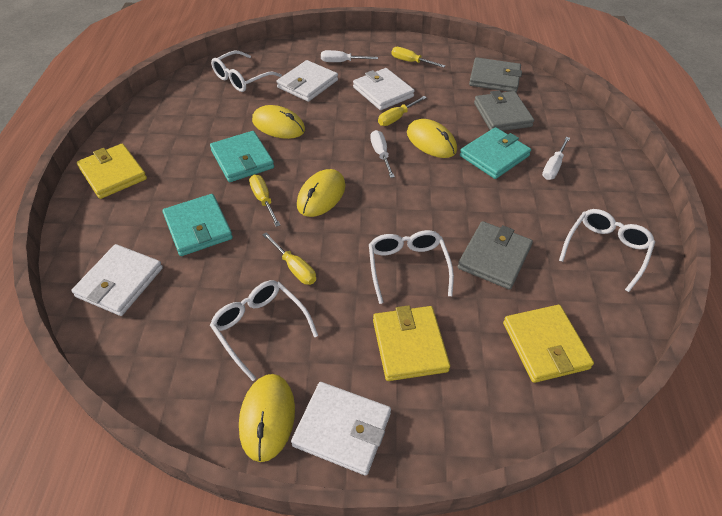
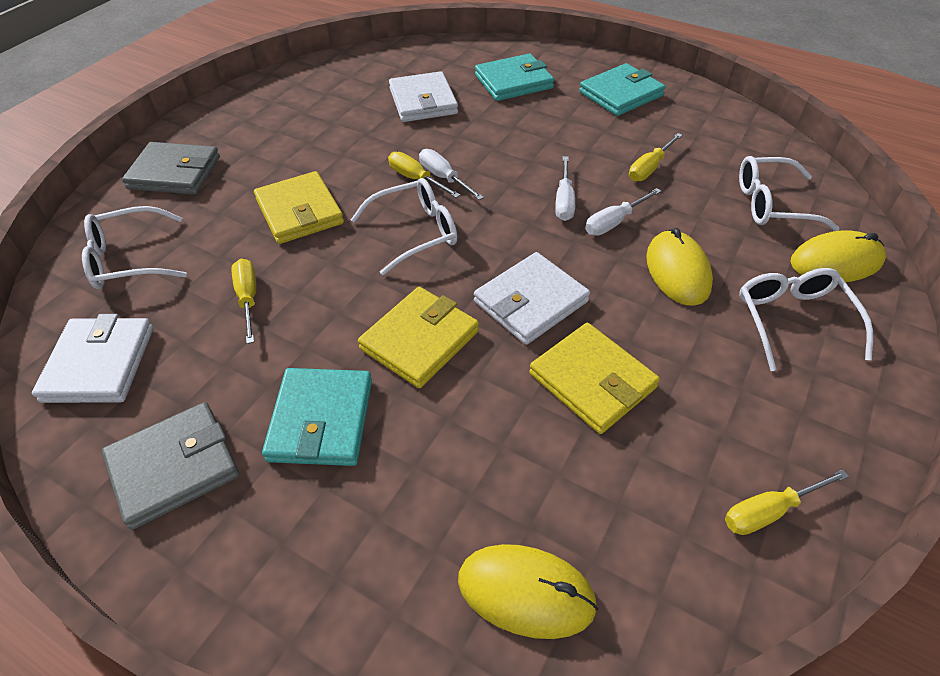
grey wallet: [458,221,533,290] [469,57,522,92] [474,90,534,131] = 3 -> [102,402,239,530] [122,142,220,194] = 2
white wallet: [71,244,163,316] [276,60,338,102] [291,382,391,476] [353,68,415,110] = 4 -> [32,314,153,403] [389,71,458,122] [474,252,590,345] = 3
yellow mouse: [239,374,295,462] [252,105,305,139] [297,169,345,217] [407,119,457,158] = 4 -> [458,544,598,639] [646,228,713,306] [790,230,886,282] = 3

